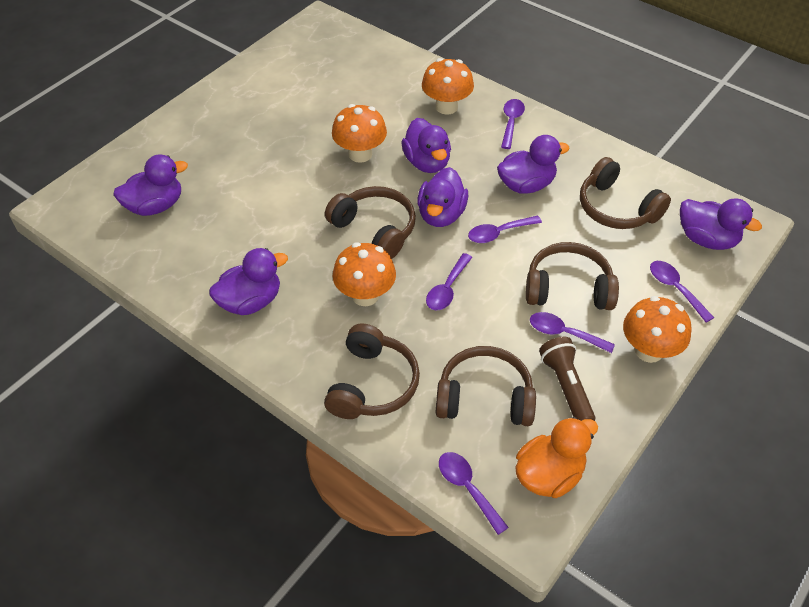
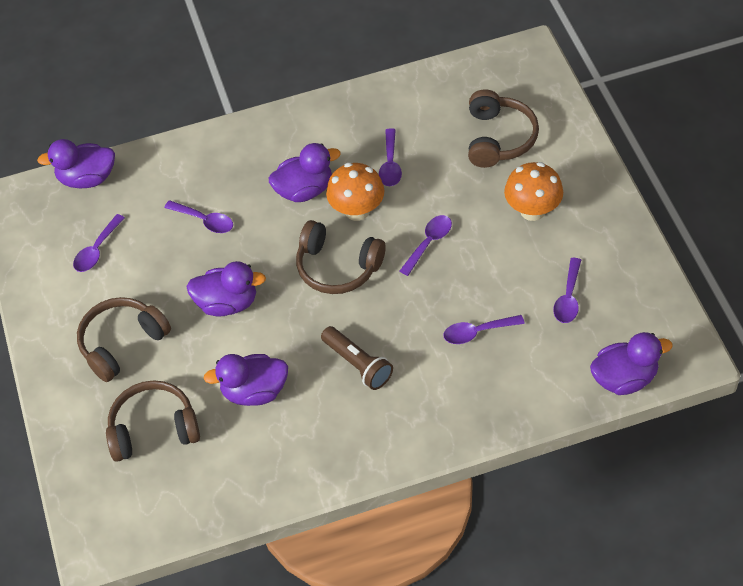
brown headphones: [324,323,420,419] [325,186,416,259] [436,346,536,426] [526,242,619,310] [580,157,671,229] = 5 -> [77,297,171,382] [106,380,200,462] [296,220,385,294] [468,89,539,168] = 4
orange duck: [515,417,598,498] = 1 -> none = 0
orange mushroom: [332,104,387,163] [333,242,396,306] [422,58,474,115] [623,296,692,363] = 4 -> [326,162,384,221] [504,162,563,221] = 2
purple duck: [113,154,188,216] [209,248,288,315] [401,118,451,173] [417,167,468,227] [497,135,570,194] [680,199,762,250] = 6 -> [37,139,115,189] [186,261,266,316] [203,354,288,406] [269,143,341,202] [590,332,673,395] = 5

